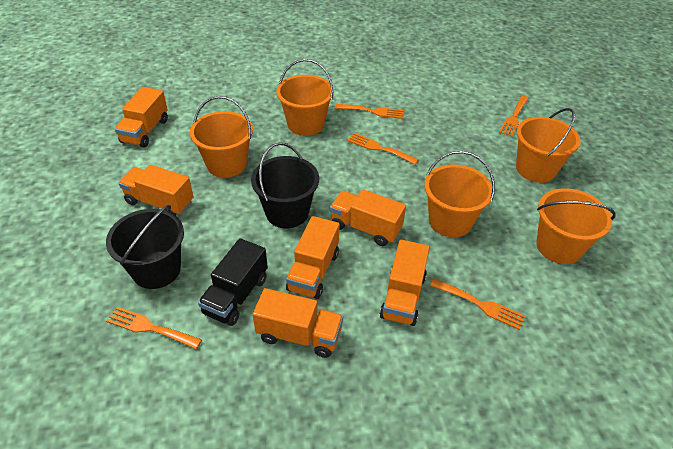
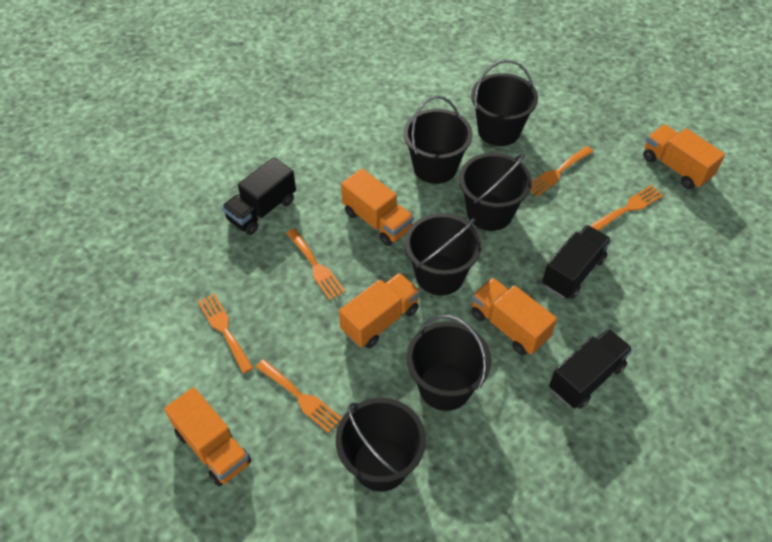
black bucket: [106,205,184,289] [251,142,319,228] = 2 -> [336,398,426,492] [403,96,473,184] [405,213,482,296] [407,315,491,411] [459,153,532,231] [471,60,538,146] = 6
black truck: [198,238,268,326] = 1 -> [222,157,296,235] [542,225,611,299] [549,328,633,409] = 3
orange bucket: [190,96,253,178] [277,59,334,136] [424,151,495,237] [516,108,581,183] [536,188,616,264] = 5 -> none = 0
orange truck: [115,87,168,148] [119,165,193,216] [253,288,343,358] [286,216,340,299] [330,189,406,246] [380,240,430,326] = 6 -> [164,387,251,487] [339,273,420,348] [341,168,414,246] [471,278,557,355] [643,125,725,189] = 5

